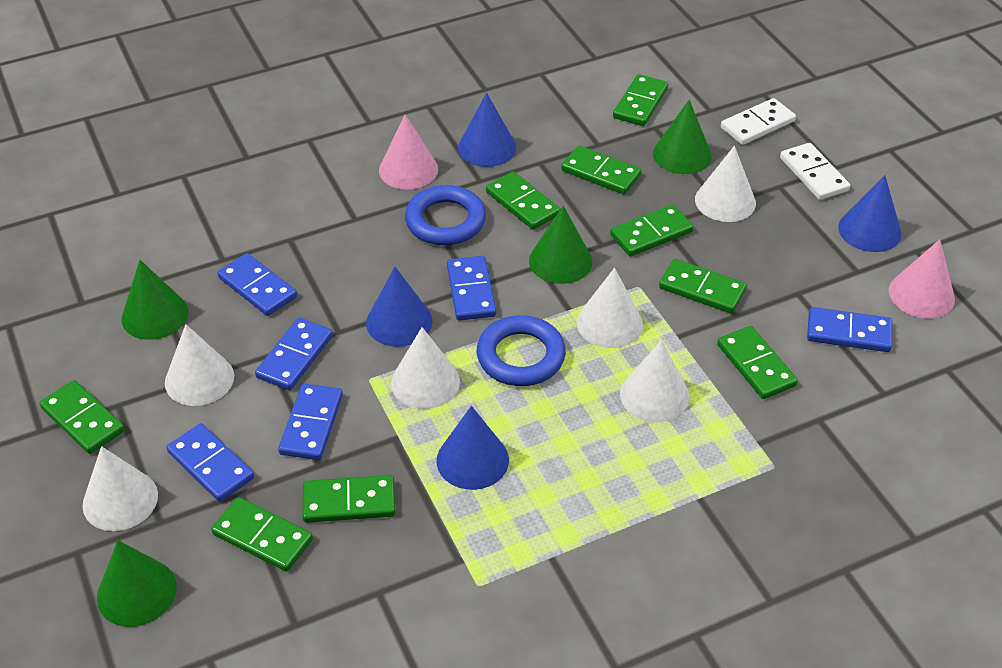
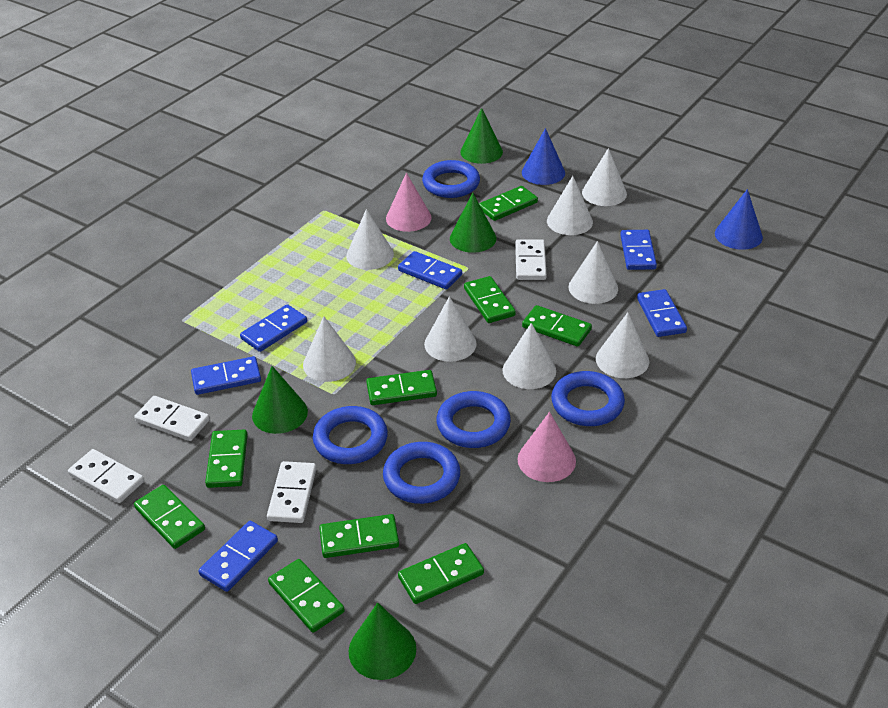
blue cone: [366,267,432,347] [436,406,509,490] [458,93,516,167] [838,175,901,252] = 4 -> [522,128,565,185] [715,189,763,250] = 2
blue ring: [405,185,486,245] [477,315,566,386] = 2 -> [313,406,388,464] [383,442,460,504] [422,160,480,198] [437,391,511,448] [551,371,625,426] = 5
white cone: [82,446,158,531] [165,324,234,406] [391,327,460,409] [577,268,643,348] [620,340,690,422] [695,146,756,222] = 6 -> [303,316,356,382] [346,209,394,270] [424,296,477,362] [503,323,556,389] [547,176,593,235] [568,241,618,304] [582,148,627,206] [596,312,649,378] = 8
white domino: [721,98,796,145] [780,143,850,200] = 2 -> [68,449,144,503] [134,396,210,441] [267,461,316,523] [515,239,547,280] = 4

